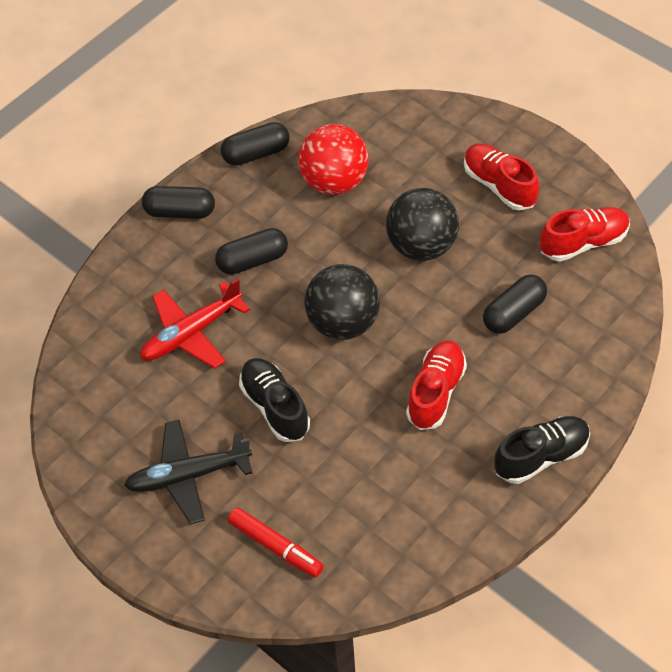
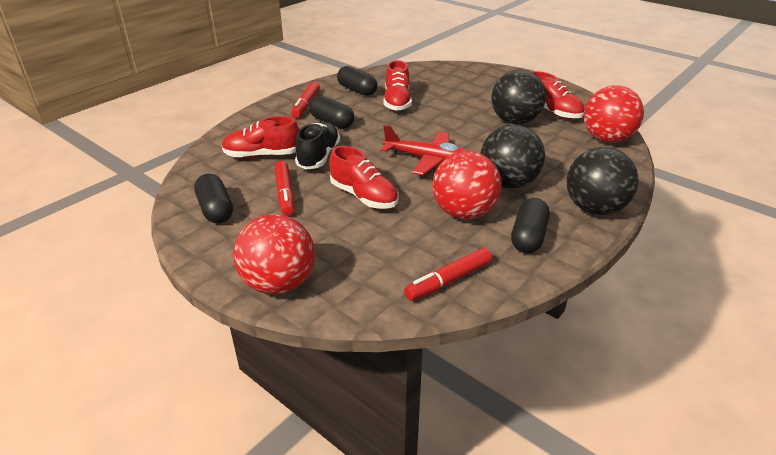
black ball: [305,264,380,340] [386,188,459,261] = 2 -> [480,124,545,188] [491,70,546,124] [566,147,638,215] = 3
black plane: [124,420,252,524] = 1 -> none = 0
black shoe: [239,358,310,442] [494,416,590,484] = 2 -> [295,122,340,170] = 1
red ball: [298,124,369,195] = 1 -> [233,214,315,295] [433,151,501,219] [584,85,644,143] = 3
red marker: [228,507,324,578] = 1 -> [274,161,294,216] [291,82,320,118] [404,248,492,301] = 3
red shoe: [406,340,467,430] [464,144,539,211] [540,207,630,262] = 3 -> [222,116,300,158] [329,146,398,209] [384,60,412,111] [532,71,584,119] = 4

